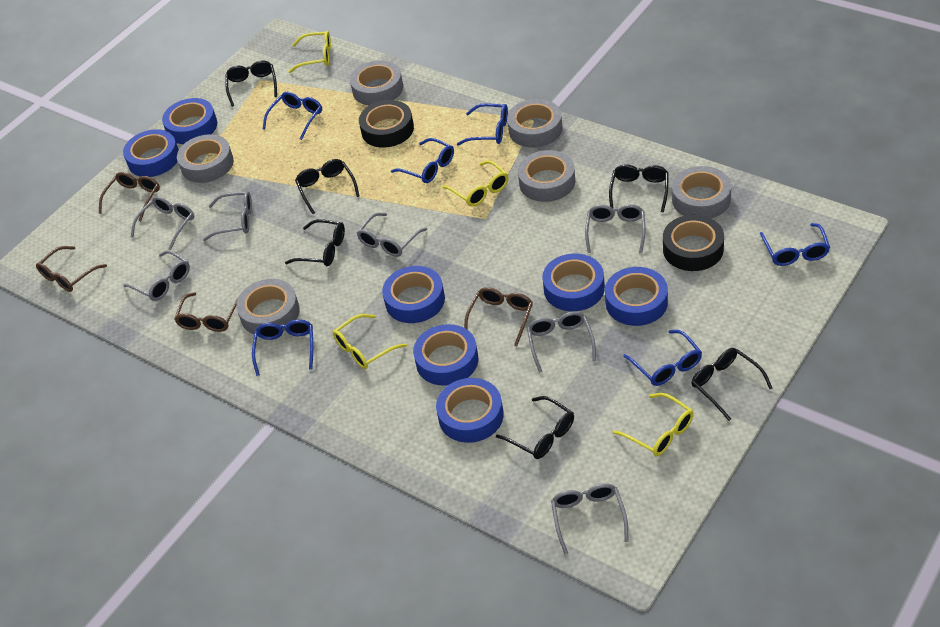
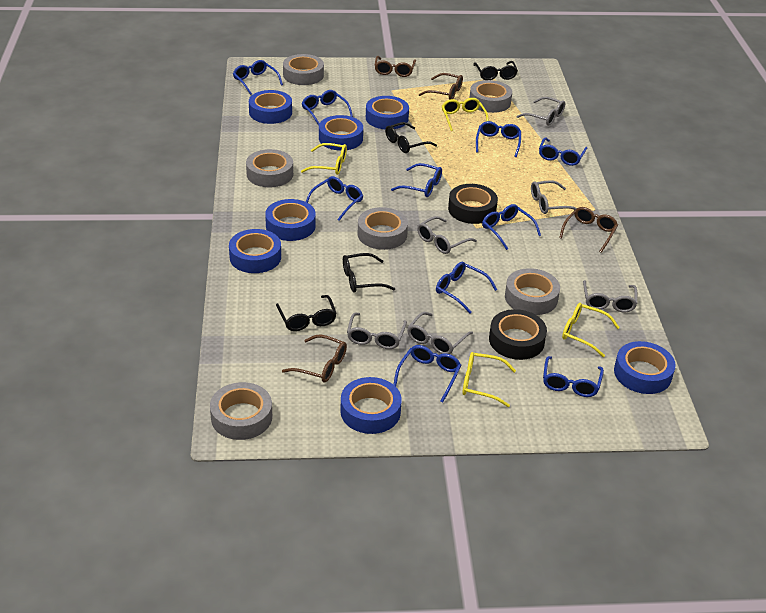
black glasses: [225,60,277,107] [285,219,345,266] [295,159,359,214] [496,396,574,459] [609,164,669,213] [691,348,773,421] = 6 -> [276,295,337,331] [343,253,395,292] [385,122,437,153] [474,61,518,80] = 4
blue glasses: [252,319,313,376] [263,92,322,140] [391,138,454,183] [457,103,508,146] [623,330,702,386] [760,223,830,266] = 6 -> [233,60,283,95] [302,90,353,126] [306,176,363,221] [391,163,442,197] [393,345,461,403] [436,262,497,314] [476,121,521,157] [482,204,541,250] [539,137,587,166] [543,356,604,397] = 10
grey glasses: [123,250,190,301] [131,196,195,250] [203,191,252,241] [357,213,427,257] [527,311,596,373] [551,483,629,554] [585,204,645,253] = 7 -> [347,312,407,349] [407,312,473,354] [417,216,477,254] [516,97,565,126] [531,180,577,214] [583,280,638,312] = 6

